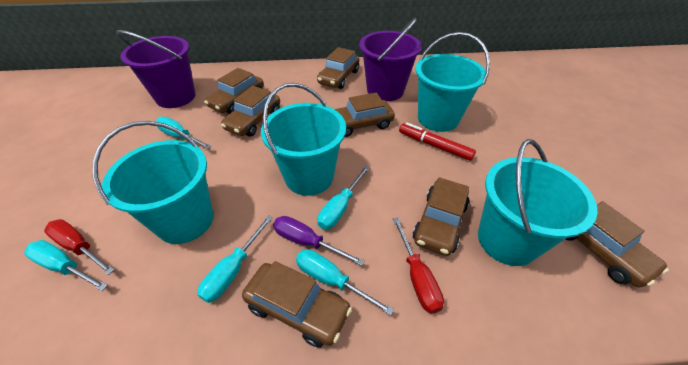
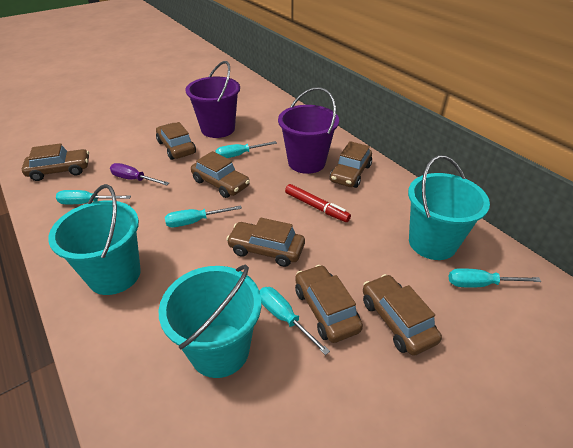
red screwdriver: [44,219,115,275] [393,218,444,313] = 2 -> none = 0
turquoise bucket: [92,121,213,244] [261,83,346,196] [416,32,490,132] [478,139,598,266] = 4 -> [48,184,141,295] [159,264,261,378] [408,155,490,260] = 3

